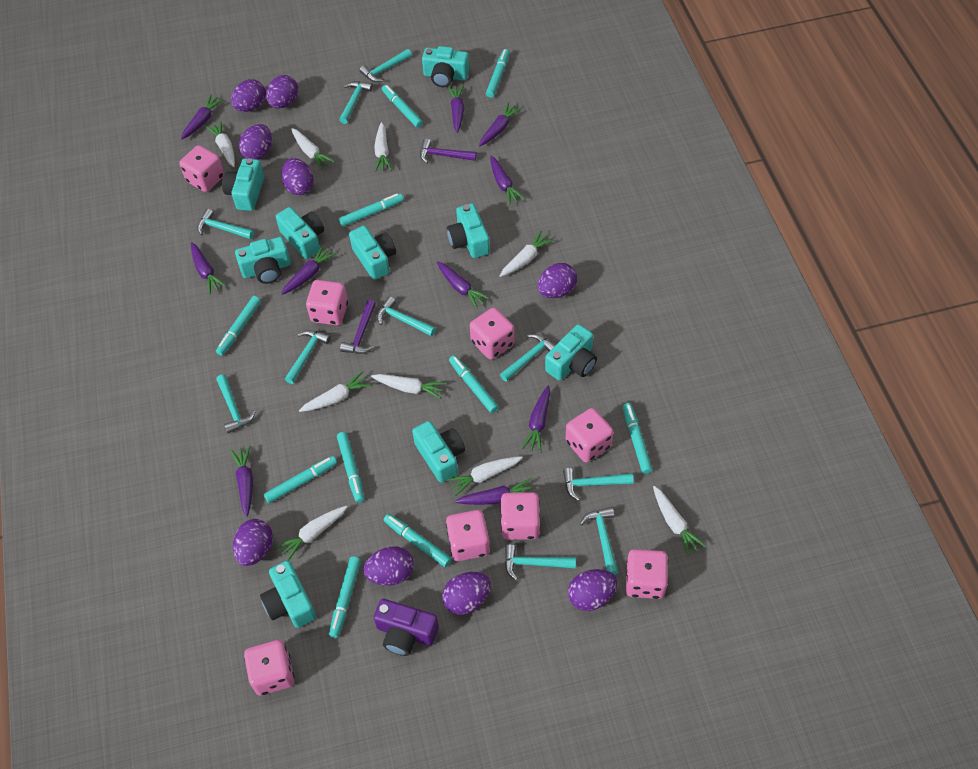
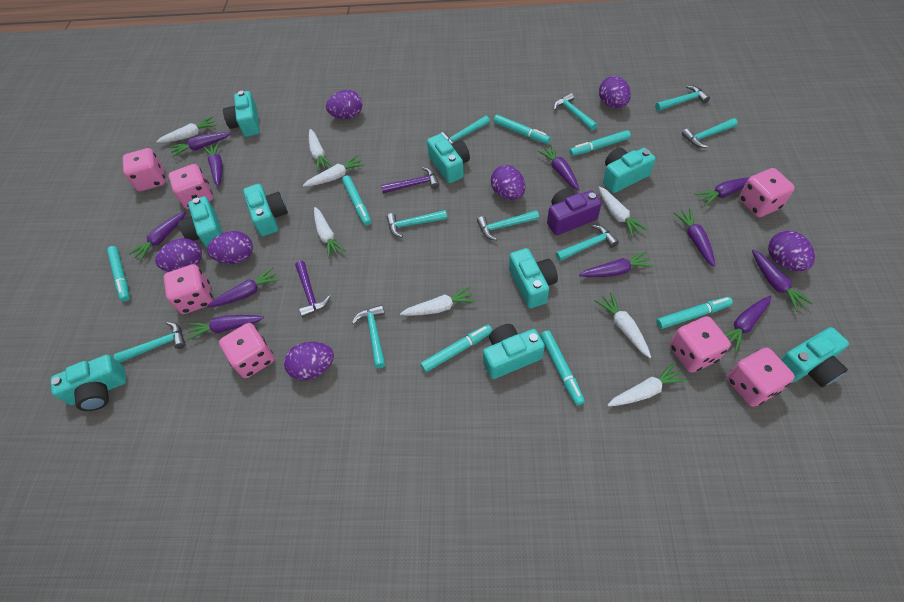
pink dice: [179,145,224,192] [244,640,295,695] [306,280,348,325] [446,510,490,561] [470,308,515,359] [500,492,540,540] [566,408,613,462] [626,549,668,599] = 8 -> [123,148,165,192] [163,264,213,314] [168,164,213,209] [219,323,275,378] [670,316,731,373] [727,348,795,407] [739,168,795,217] = 7
purple carrot: [181,94,224,140] [191,242,226,294] [230,446,253,517] [281,245,336,295] [437,261,490,309] [448,85,464,133] [455,478,534,505] [479,102,522,146] [490,156,525,206] [521,385,550,453] = 10 -> [129,211,186,261] [169,132,231,157] [187,315,264,341] [204,142,223,187] [207,267,280,308] [538,145,580,191] [579,251,654,277] [674,208,715,267] [694,177,750,206] [725,296,771,352] [752,250,813,312] = 11
purple egg: [231,79,266,112] [233,519,273,566] [239,124,272,160] [266,75,298,109] [281,158,314,195] [363,546,414,586] [442,572,491,615] [538,263,577,298] [568,569,618,611] = 9 -> [155,238,202,272] [207,231,253,264] [284,342,334,380] [326,90,362,119] [491,165,525,200] [599,76,631,108] [768,231,815,271] = 7
turquoise hammer: [197,209,254,239] [216,374,256,434] [285,330,331,384] [339,81,373,124] [359,49,412,82] [377,296,436,336] [500,334,556,382] [505,544,576,581] [563,468,633,501] [580,507,619,575] = 10 -> [114,322,186,363] [352,305,386,368] [387,210,447,238] [440,116,490,144] [477,210,539,241] [554,93,598,131] [555,225,619,261] [655,85,710,111] [682,118,738,148] = 9
turquoise marker: [216,296,261,356] [264,456,337,503] [329,556,361,638] [337,432,364,503] [339,193,404,227] [382,85,423,128] [384,514,452,567] [449,355,499,413] [486,49,510,98] [623,403,653,474] = 10 -> [107,246,130,302] [342,175,371,226] [420,325,492,372] [493,115,551,144] [540,330,585,406] [570,130,631,156] [656,297,733,329] = 7
white carrot: [206,121,235,167] [276,506,348,561] [291,128,335,170] [299,371,371,412] [371,374,446,399] [374,122,392,172] [447,456,523,496] [500,230,554,277] [653,486,706,556] = 9 -> [156,116,217,143] [303,155,365,187] [309,129,333,172] [314,207,345,258] [400,286,476,316] [595,292,651,358] [598,186,648,237] [607,363,687,406] = 8

